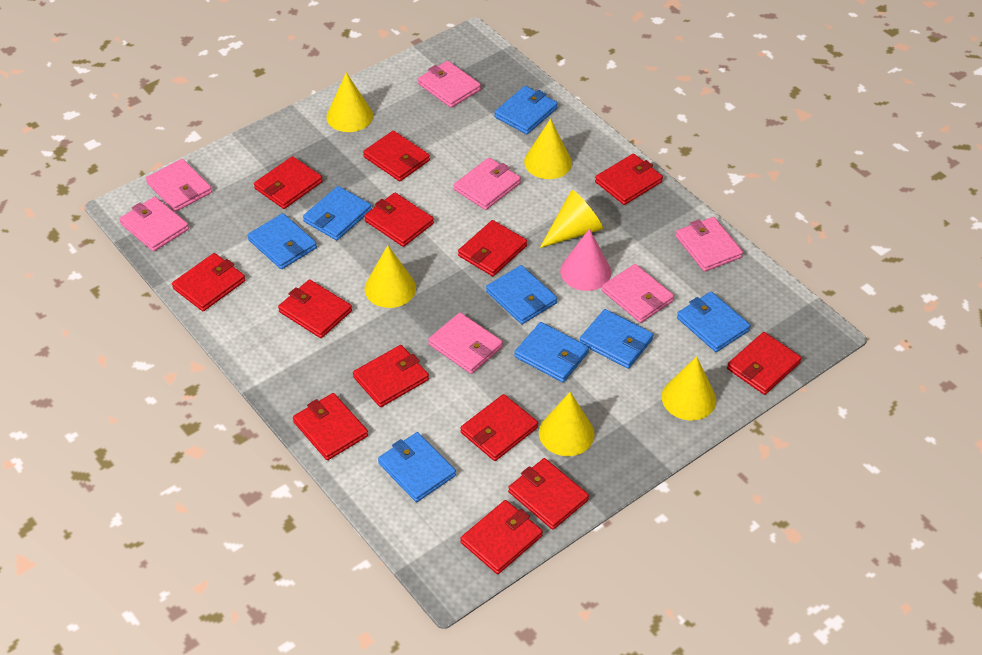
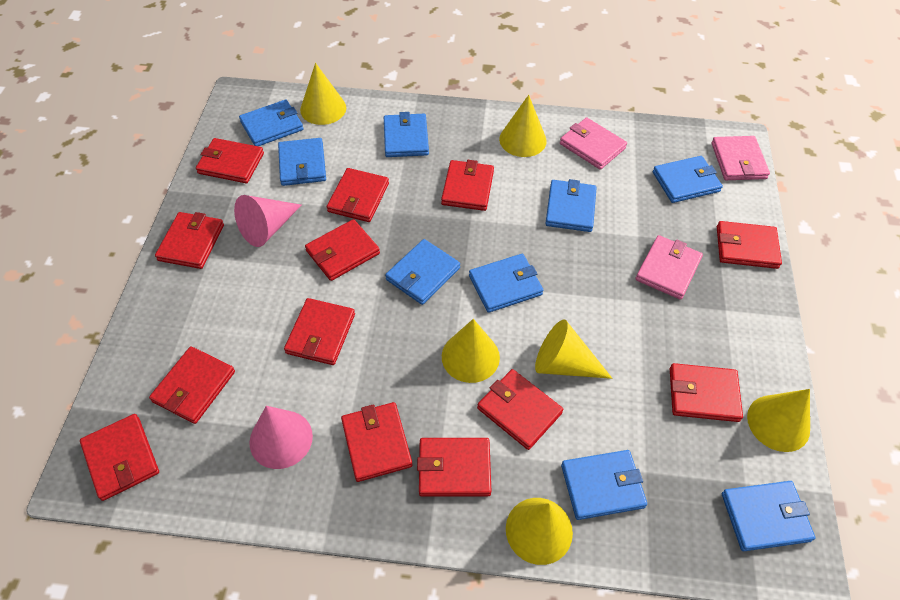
blue wallet: [247,213,317,269] [303,186,372,240] [378,432,456,502] [486,265,557,324] [494,86,558,134] [514,322,589,382] [579,309,653,369] [677,291,751,352] = 8 -> [239,99,303,146] [278,138,326,186] [384,112,429,157] [385,239,460,305] [469,254,543,313] [545,179,597,232] [561,450,647,520] [653,156,723,203] [722,481,815,551] = 9
pink cone: [560,228,611,291] = 1 -> [234,195,301,247] [249,406,313,469] = 2
pink wallet: [119,197,189,252] [146,159,212,212] [418,61,481,108] [428,313,503,374] [454,157,521,210] [602,264,674,323] [676,217,743,272] = 7 -> [560,118,627,170] [636,235,703,300] [711,136,770,180] = 3

